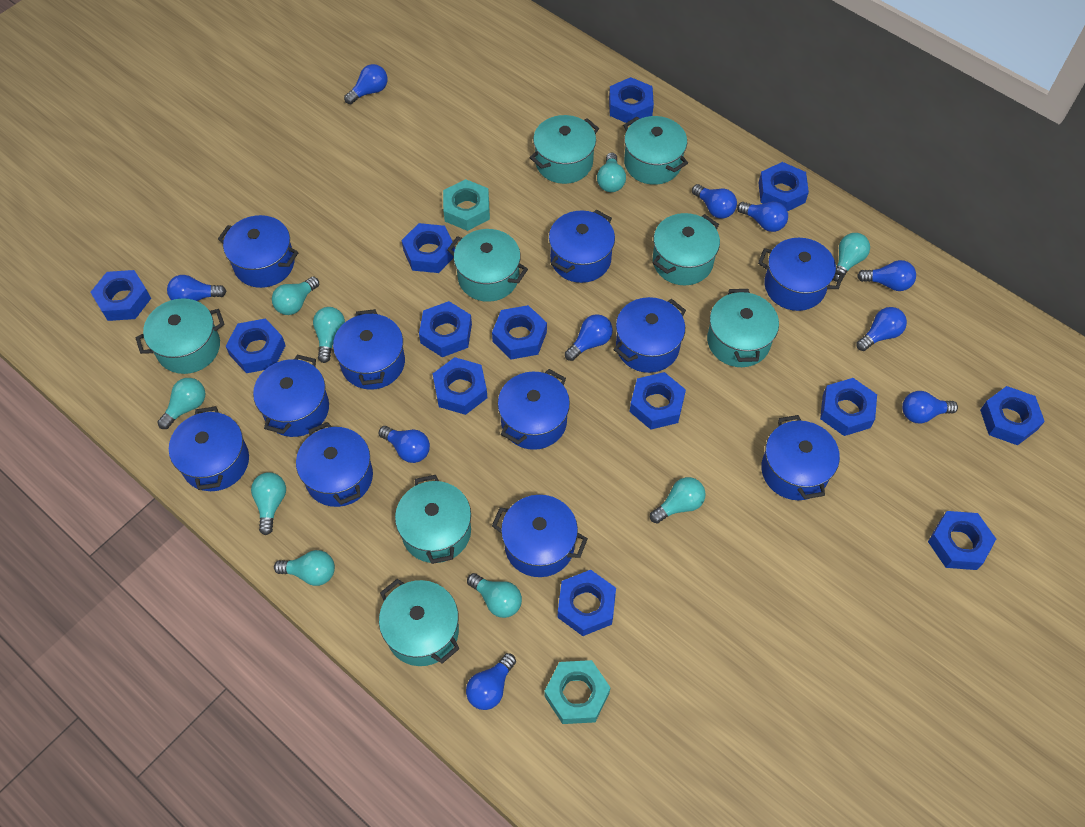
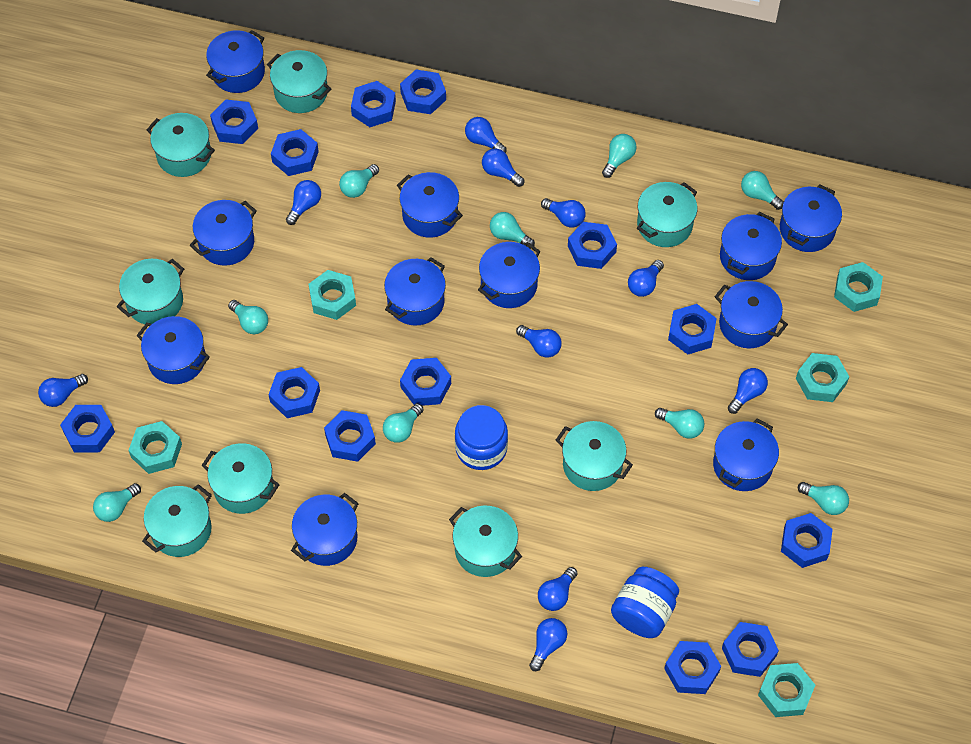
blue jar: none = 0 -> [455,405,508,470] [611,567,679,638] = 2
turquoise nut: [443,179,490,231] [544,660,611,724] = 2 -> [128,421,182,474] [309,270,356,320] [758,663,815,717] [796,353,849,402] [834,262,883,312] = 5

